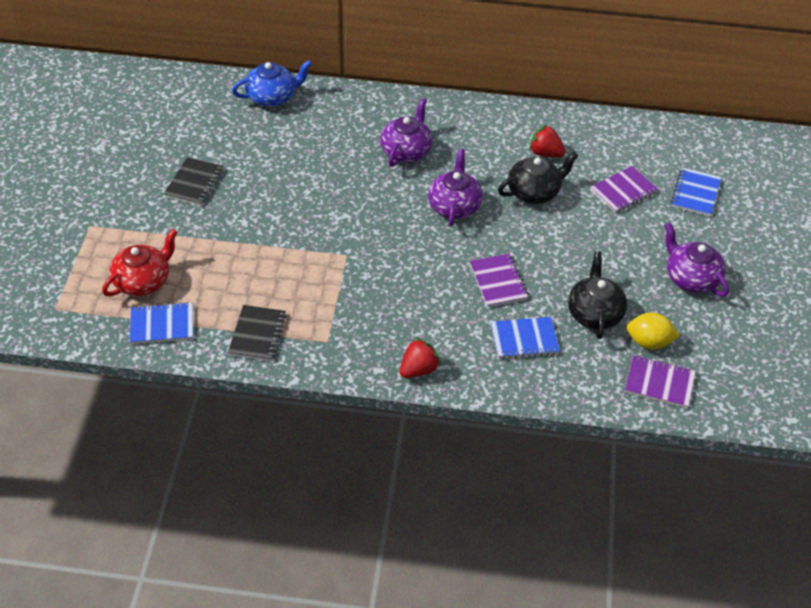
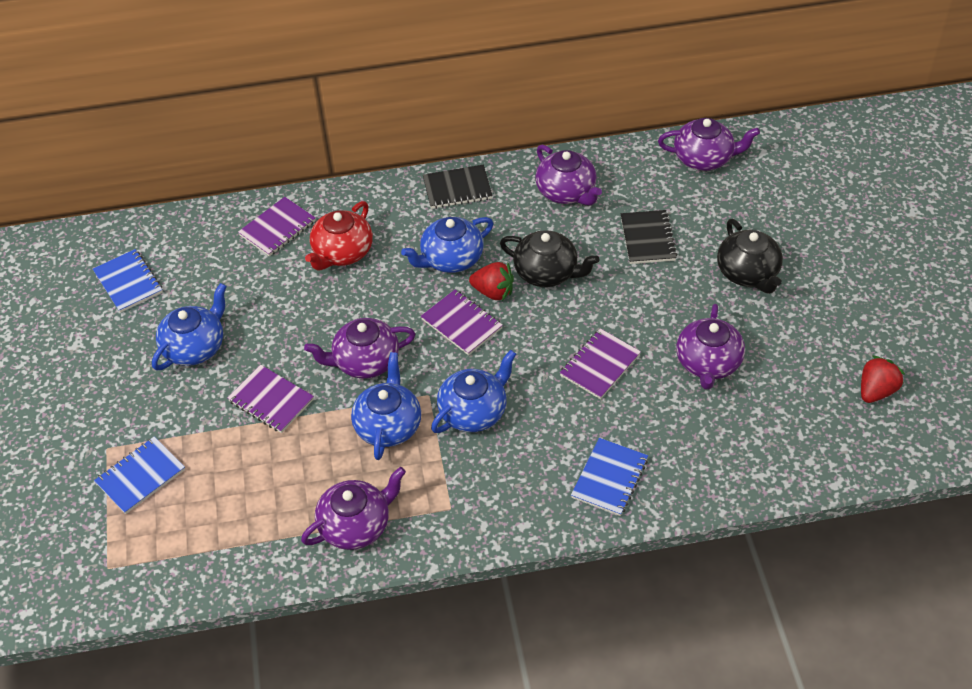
blue teapot: [232,60,312,107] = 1 -> [152,283,227,371] [351,352,421,460] [401,217,493,273] [431,350,516,433] = 4
purple notebook: [470,254,528,307] [590,166,658,213] [625,355,696,408] = 3 -> [227,365,314,433] [238,197,316,256] [421,289,503,355] [560,328,641,399] = 4
purple teapot: [380,98,432,167] [428,149,483,226] [664,222,729,297] = 3 -> [301,467,406,550] [304,318,415,379] [535,145,602,206] [658,118,760,171] [676,304,745,390] = 5
yellow lemon: [626,312,680,350] = 1 -> none = 0

